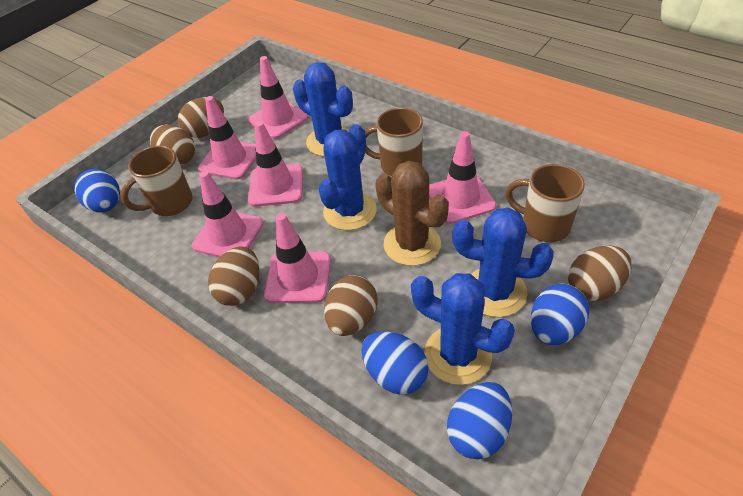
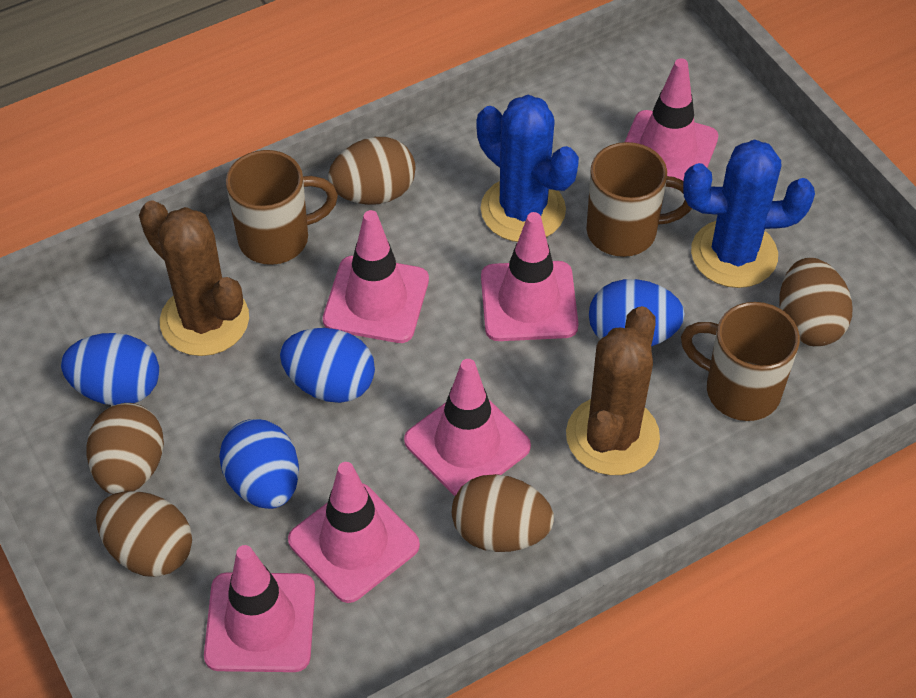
blue cactus: [293,62,353,156] [319,124,377,230] [411,273,515,385] [452,207,554,317] = 4 -> [477,95,579,242] [683,139,815,288] = 2
brown cactus: [375,161,449,266] = 1 -> [139,200,249,356] [566,306,660,475] = 2

